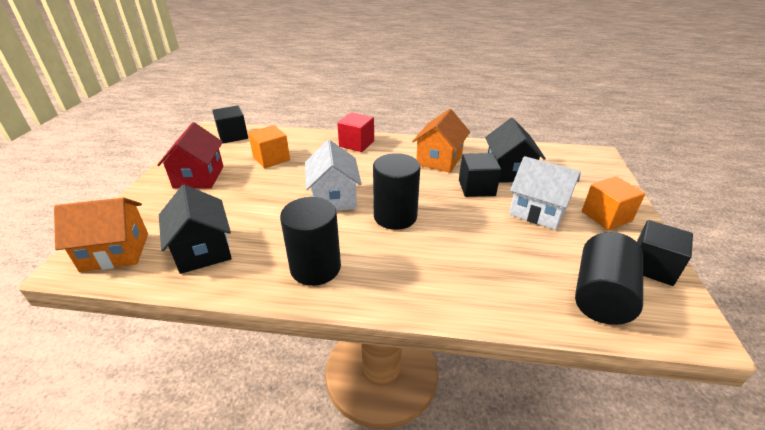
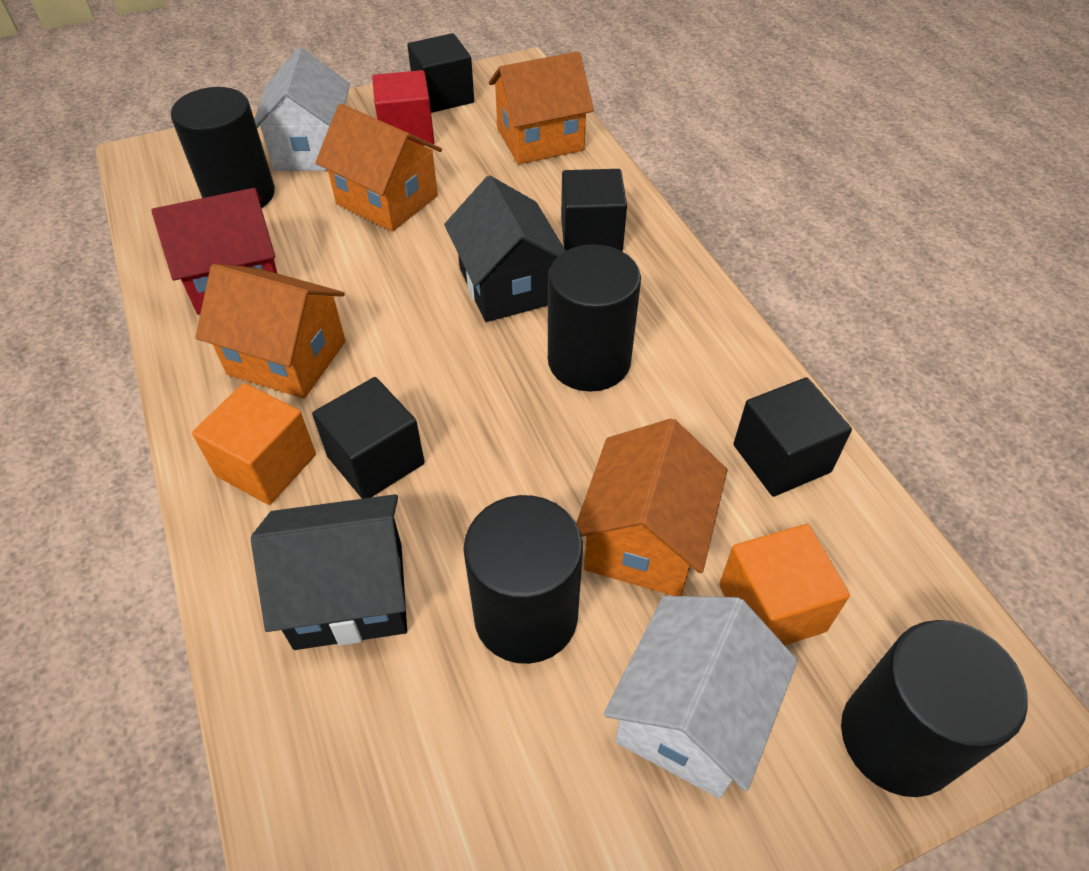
black cube: [212,106,248,144] [459,153,501,197] [637,220,693,286] = 3 -> [312,377,425,499] [407,33,474,113] [561,169,627,251] [733,377,852,497] = 4
black cylinder: [280,197,341,286] [373,153,420,230] [575,232,643,325] = 3 -> [171,87,275,208] [463,495,583,664] [548,244,641,392] [841,620,1028,797] = 4
orange house: [54,198,148,272] [412,109,470,173] = 2 -> [195,264,346,399] [315,104,442,232] [488,51,594,164] [576,419,728,596] = 4

